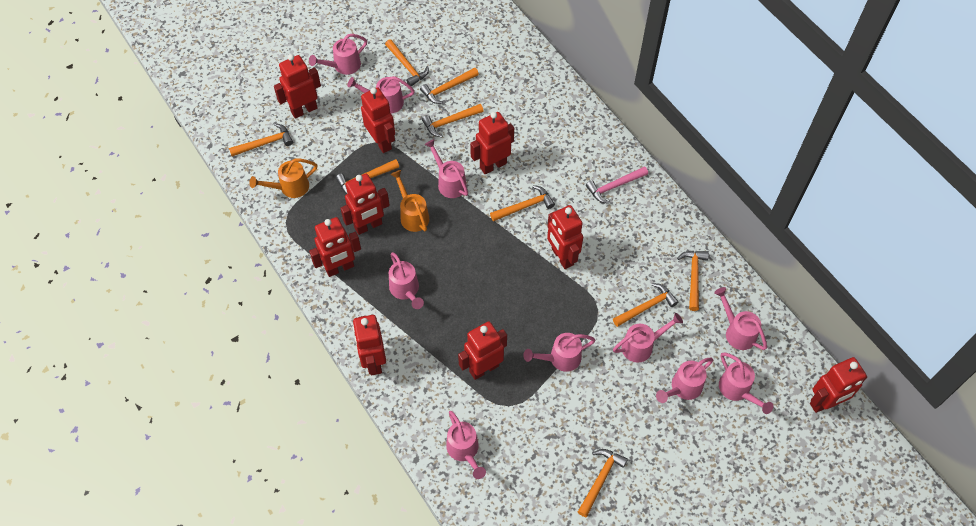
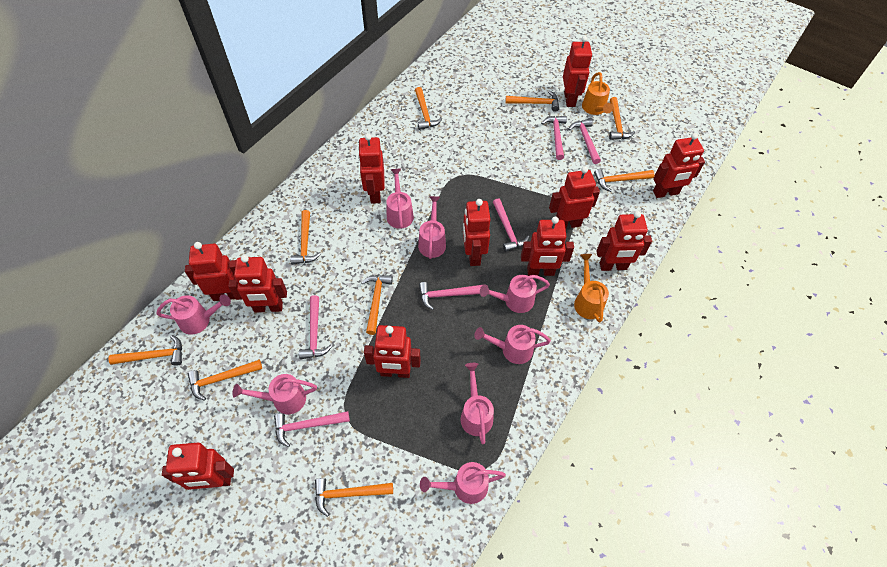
pink hammer: [586,166,648,204] = 1 -> [274,411,350,447] [299,295,332,359] [419,282,482,310] [493,198,530,252] [541,116,567,160] [568,119,601,164] = 6
pink watering can: [309,34,367,75] [347,76,415,113] [389,252,424,309] [424,139,468,198] [446,411,486,479] [523,333,595,372] [613,313,683,363] [656,358,713,403] [714,287,767,350] [719,353,774,414] = 10 -> [156,294,231,335] [233,374,317,414] [387,168,414,229] [418,196,446,259] [420,462,506,504] [461,363,494,444] [474,325,551,364] [480,275,550,313] = 8
red robot: [274,54,321,119] [309,217,361,277] [340,174,390,235] [353,315,386,375] [361,87,395,153] [458,321,507,380] [470,112,514,174] [547,205,583,269] [810,357,867,413] = 9 -> [162,443,234,490] [185,242,236,301] [228,255,287,313] [358,134,385,204] [364,325,421,378] [463,199,490,266] [521,217,574,276] [549,166,600,228] [563,36,592,107] [596,211,652,271] [653,133,705,198] = 11

